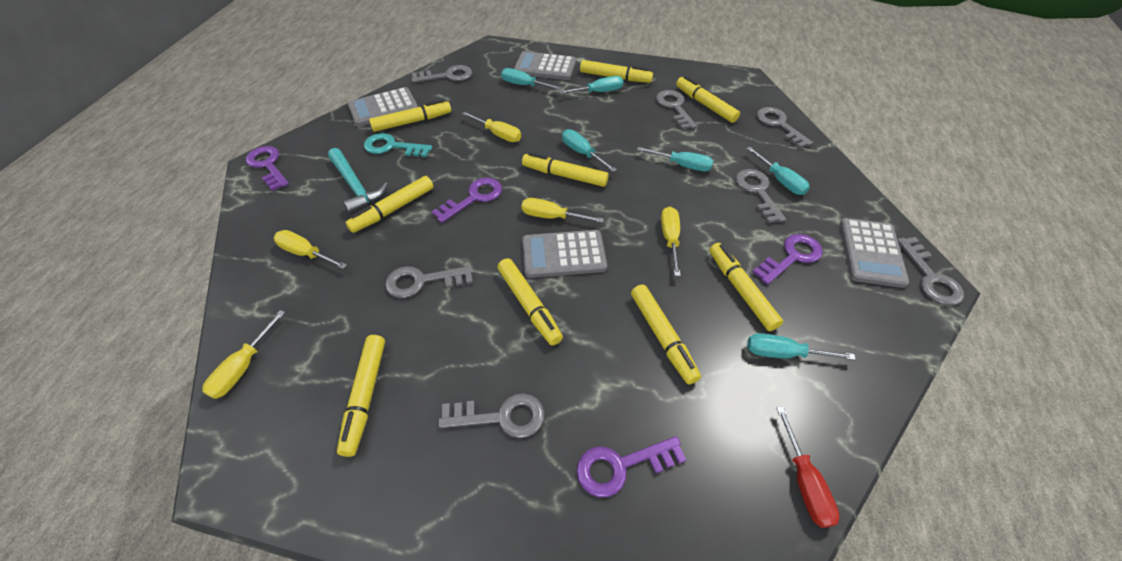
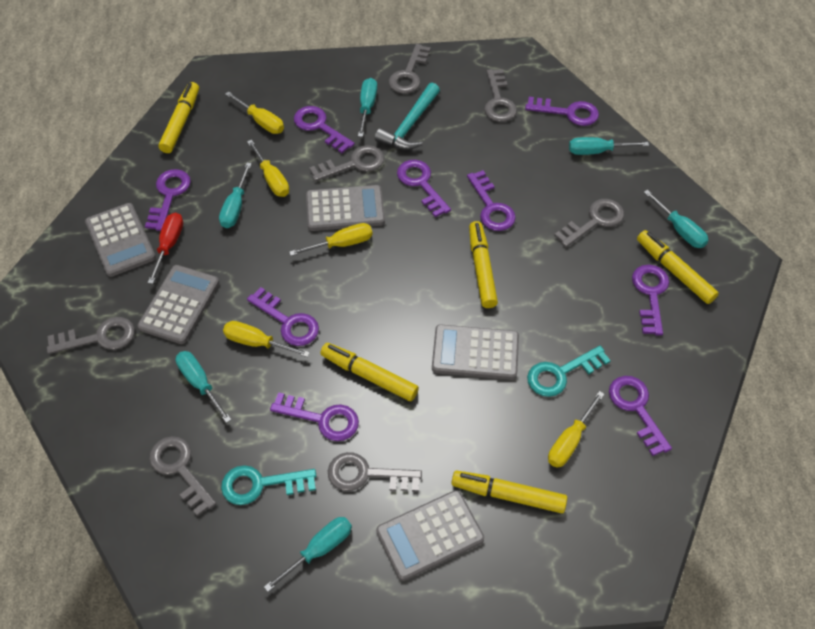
grey calculator: [348,87,418,127] [514,51,576,80] [522,230,607,278] [840,218,909,288] = 4 -> [85,203,156,277] [138,265,219,344] [306,185,385,231] [376,490,484,581] [432,325,519,380] = 5
purple key: [246,146,289,191] [432,178,502,223] [577,436,686,497] [753,234,823,285] = 4 -> [145,169,191,231] [247,287,319,346] [270,392,359,441] [294,106,355,153] [397,160,451,217] [467,170,516,231] [525,97,599,126] [609,376,672,456] [632,265,669,335] = 9
turquoise key: [364,133,432,157] = 1 -> [221,465,316,505] [527,346,611,397] = 2
yellow marker: [337,335,385,457] [346,176,434,233] [369,100,451,132] [498,258,563,346] [522,152,609,187] [580,60,653,83] [631,285,701,385] [676,76,740,123] [709,243,783,331] = 9 -> [158,82,199,153] [320,343,419,401] [451,470,567,513] [469,221,498,308] [637,230,719,304] = 5

